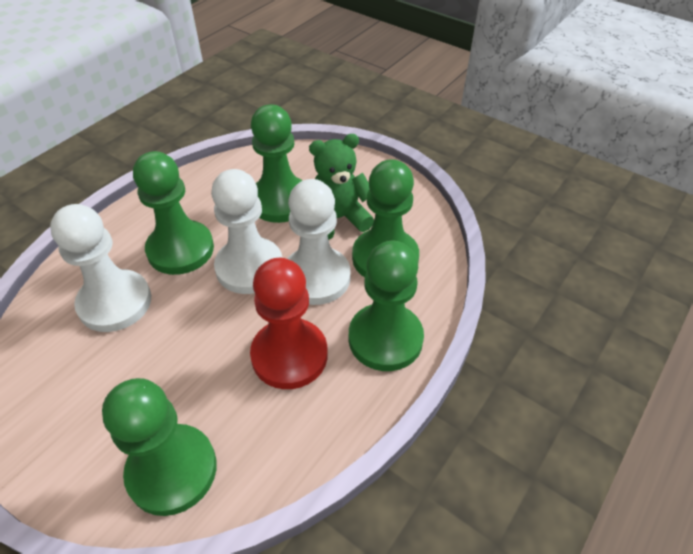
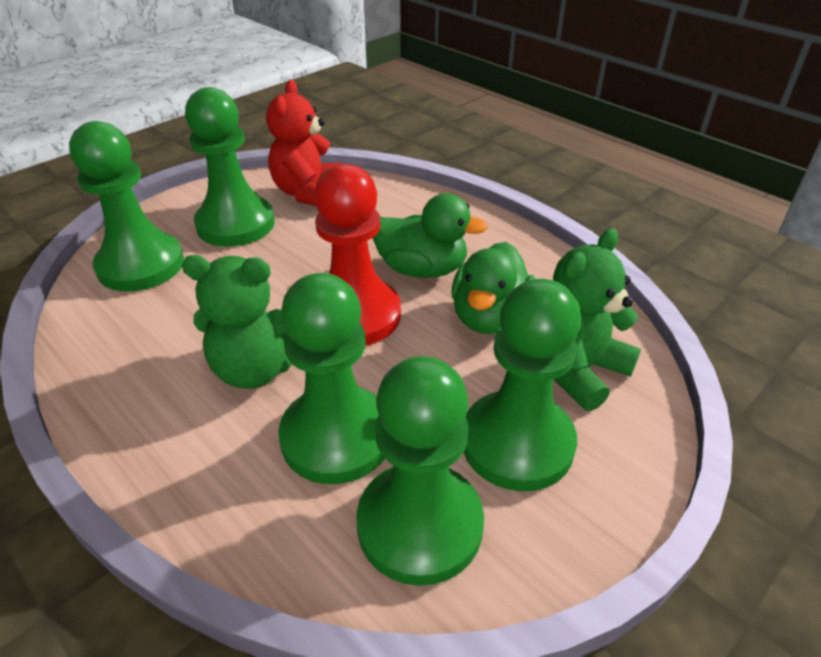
green duck: none = 0 -> [373,193,488,278] [452,242,535,334] = 2
green teddy bear: [309,134,374,240] = 1 -> [182,255,292,389] [553,228,641,411] = 2
red teddy bear: none = 0 -> [266,80,341,206] = 1
white pawn: [50,204,151,332] [211,169,283,294] [287,179,351,305] = 3 -> none = 0

